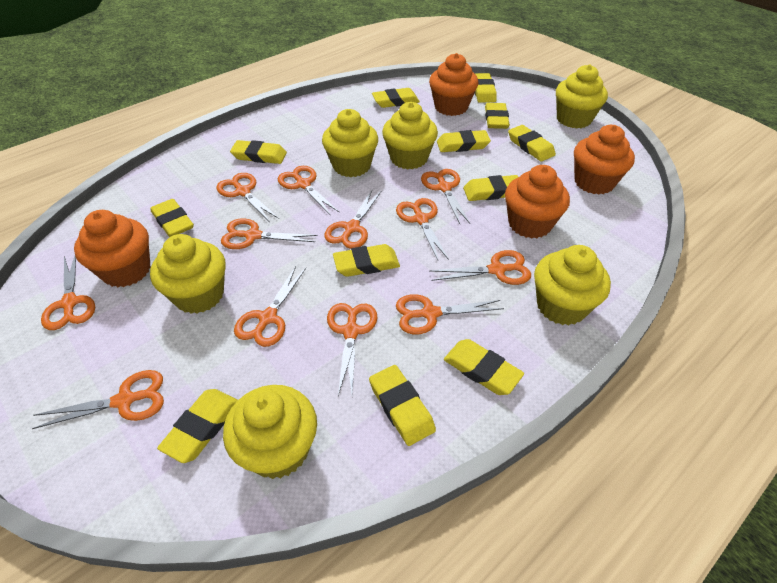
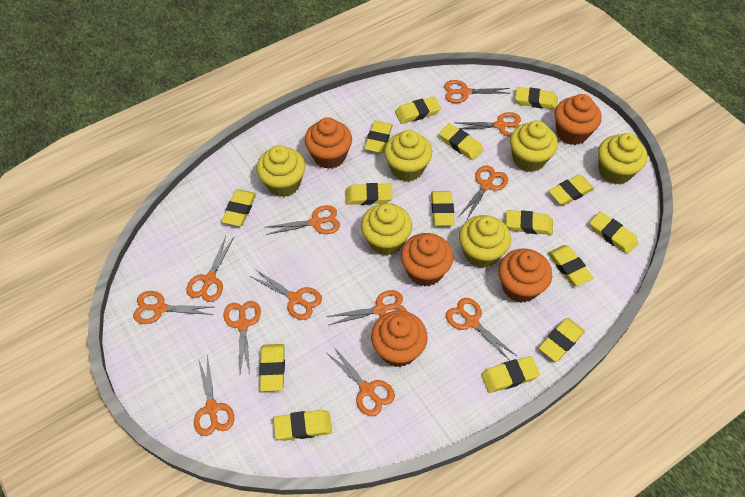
orange cupcake: [74,210,151,288] [429,53,478,116] [505,165,570,239] [574,125,635,195] = 4 -> [305,118,352,169] [371,310,428,367] [401,233,454,286] [498,248,552,303] [555,94,602,145] = 5
yellow eraser: [150,199,194,237] [157,389,238,463] [230,140,287,164] [333,244,400,277] [369,365,436,446] [372,88,420,108] [437,130,491,152] [444,339,524,395] [463,175,518,201] [474,73,497,103] [485,103,510,129] [508,125,556,161] = 12 -> [221,189,256,226] [259,344,285,391] [273,410,332,441] [346,183,393,205] [364,121,393,153] [395,97,441,124] [431,191,455,226] [439,123,483,160] [481,356,540,393] [506,210,553,235] [515,87,558,110] [539,318,585,362] [548,245,594,286] [549,175,594,205] [590,212,638,254] = 15

